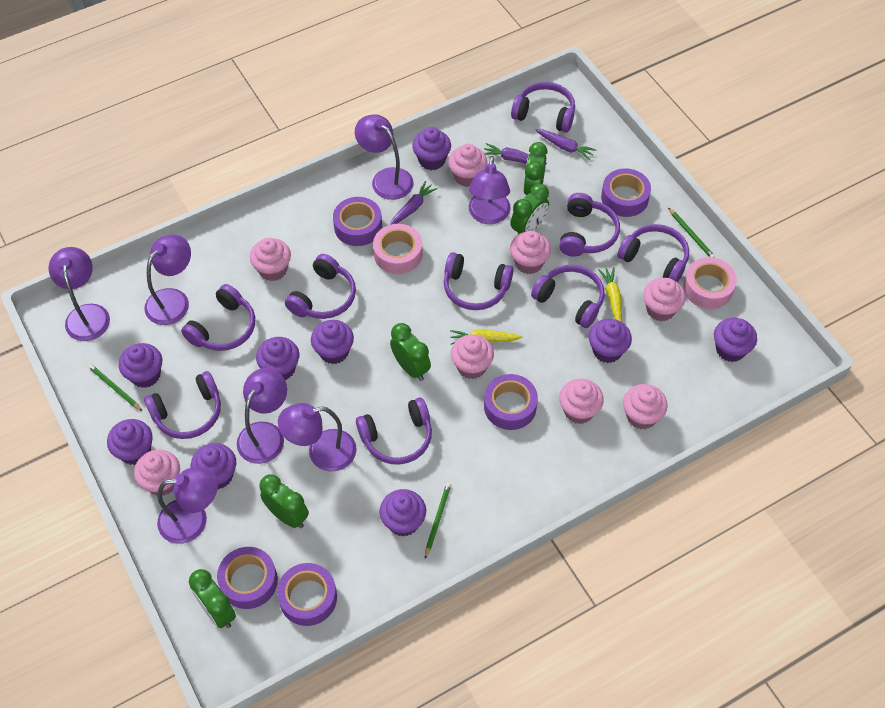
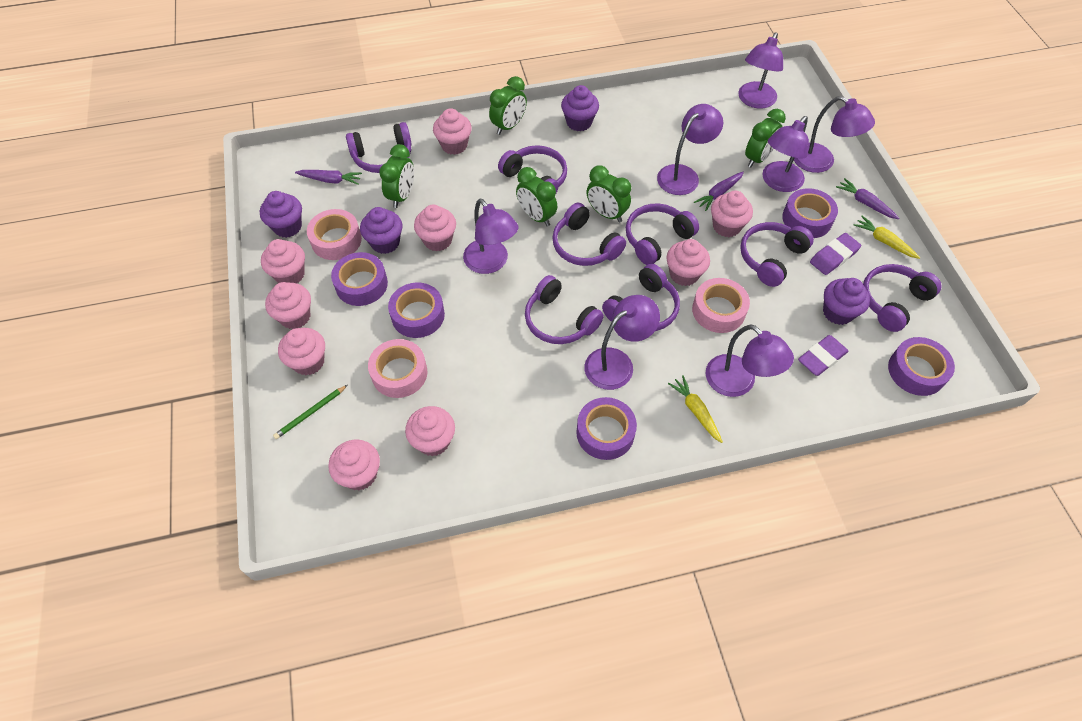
green pencil: [88,364,142,411] [425,483,451,559] [668,208,715,258] = 3 -> [273,385,347,439] = 1
pink cupcake: [134,449,180,496] [250,238,291,281] [448,144,487,187] [451,335,494,379] [510,231,551,274] [559,379,604,424] [623,384,668,429] [643,278,686,321] = 8 -> [261,239,305,283] [265,282,311,329] [278,328,325,375] [328,439,380,490] [405,406,455,456] [414,204,456,251] [433,108,472,155] [666,239,710,286] [711,190,753,237] = 9
pink tape: [373,224,423,274] [683,257,737,309] = 2 -> [307,209,362,260] [368,339,428,398] [692,278,750,333] = 3
purple cupcake: [107,419,153,465] [119,343,162,388] [191,443,236,489] [256,337,299,380] [311,320,354,364] [380,489,426,536] [412,127,451,170] [589,319,632,363] [714,318,757,362] = 9 -> [260,191,302,238] [360,207,402,254] [561,85,599,131] [823,278,870,325] = 4
purple eraser: none = 0 -> [798,335,849,376] [810,233,861,275] = 2
purple headphones: [144,371,221,439] [181,284,255,351] [285,254,356,319] [356,398,432,465] [444,252,513,310] [511,82,575,133] [531,265,605,328] [559,193,620,257] [617,224,689,282] = 9 -> [346,122,411,173] [498,145,567,195] [525,275,604,344] [552,203,626,266] [602,264,680,331] [626,204,699,265] [740,222,814,287] [863,264,942,332] = 8

